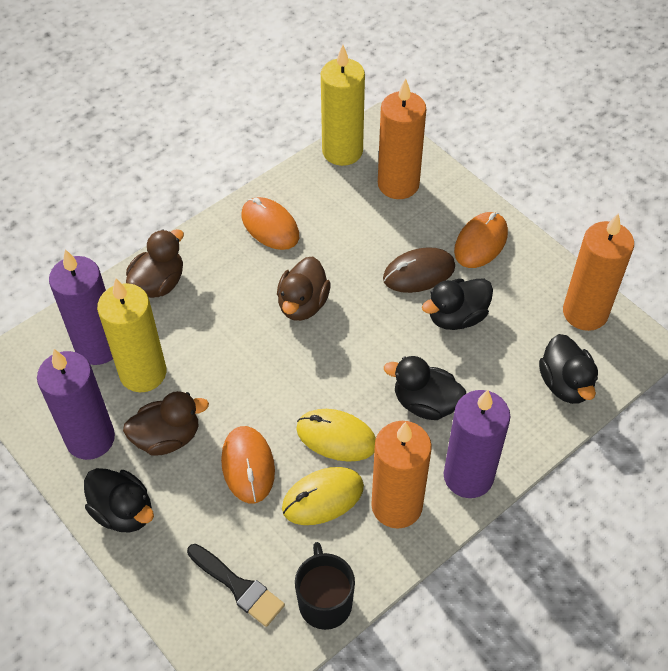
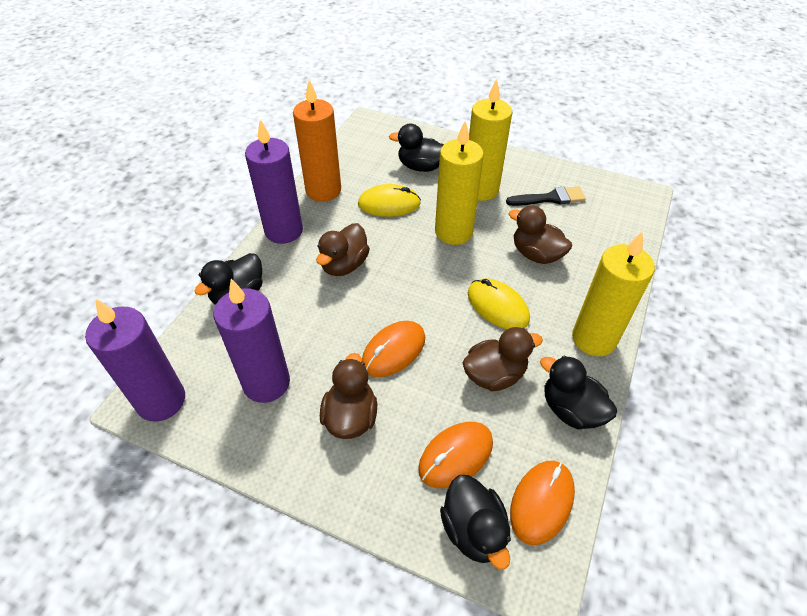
black mug: [295,542,355,630] = 1 -> none = 0
brown duck: [123,391,209,456] [126,229,184,298] [277,256,331,321] = 3 -> [316,223,370,276] [320,353,377,439] [463,327,543,391] [509,205,572,264] = 4
brown mouse: [383,247,455,293] = 1 -> none = 0
orange candle: [371,421,432,529] [378,78,426,199] [563,213,634,331] = 3 -> [293,80,341,202] = 1
yellow candle: [97,278,166,392] [321,45,365,166] = 2 -> [435,121,484,245] [469,79,513,201] [572,231,655,356] = 3

